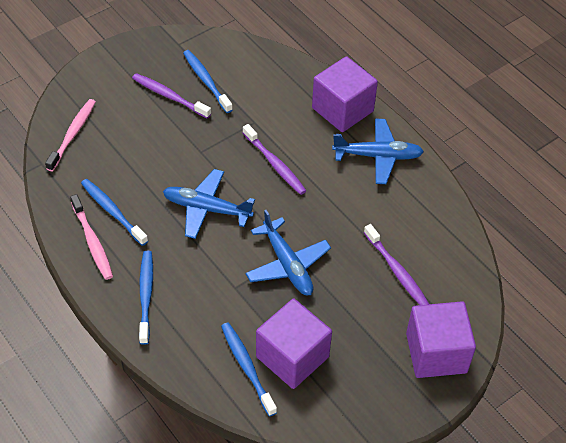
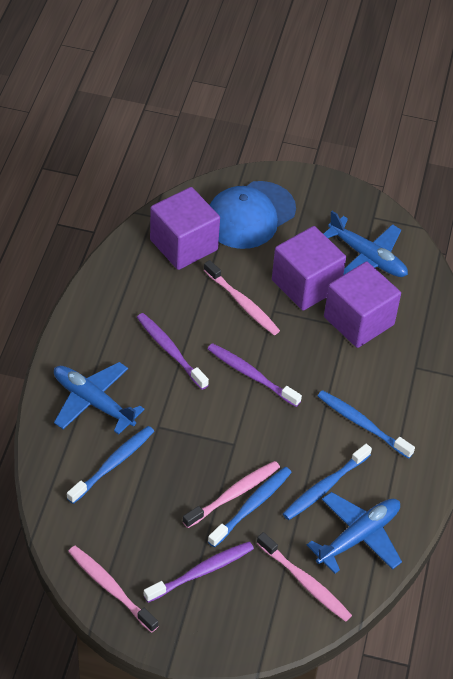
blue cap: none = 0 -> [210,181,296,249] = 1
pink toothbrush: [45,99,96,171] [70,194,113,280] = 2 -> [68,546,158,633] [183,461,280,528] [204,260,280,335] [257,532,352,622] = 4

